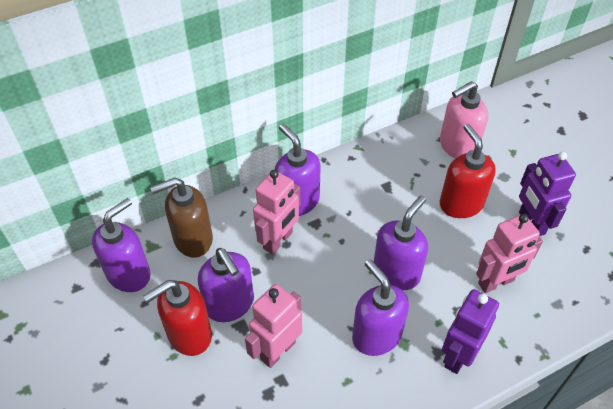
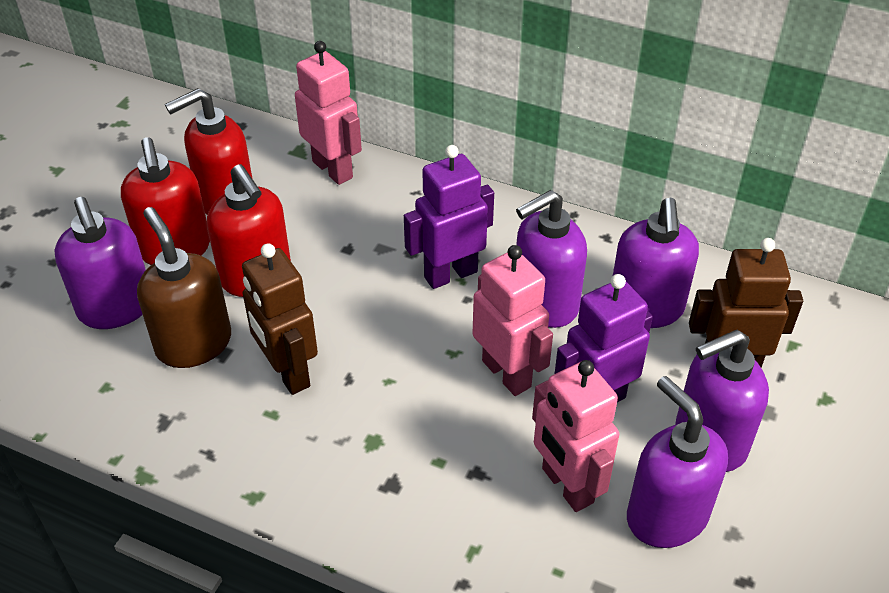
brown robot: none = 0 -> [242,243,318,395] [689,238,803,368] = 2
pink soap dispenser: [440,81,488,158] = 1 -> none = 0
red soap dispenser: [143,280,212,356] [440,124,496,218] = 2 -> [121,137,210,265] [165,88,252,215] [207,164,291,297] = 3

